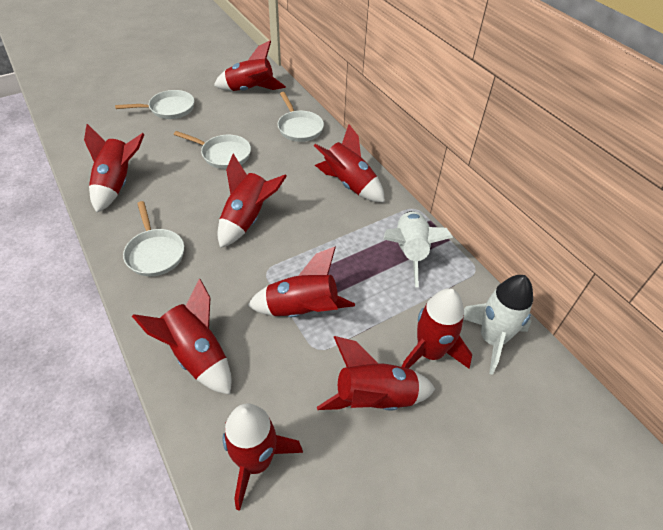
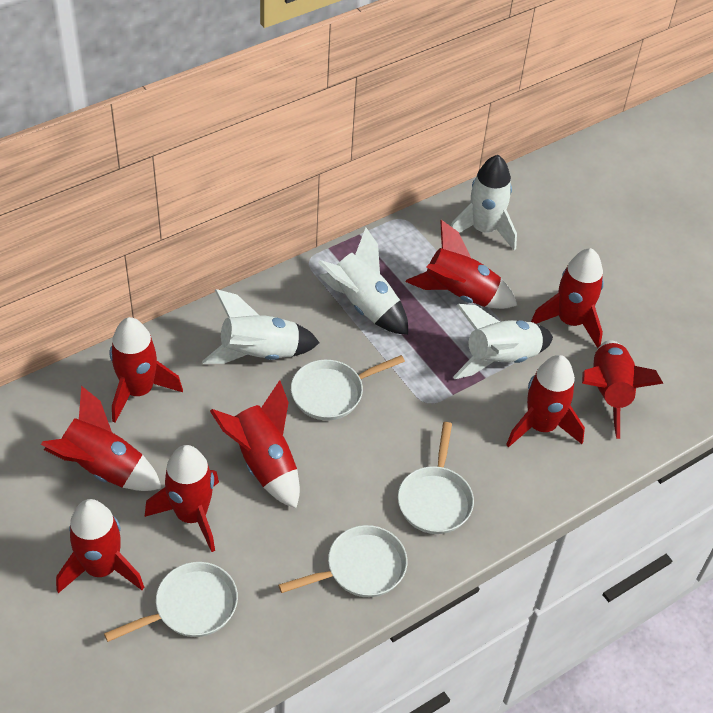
white rocket: [384,211,453,287] [463,275,533,375] = 2 -> [202,289,320,364] [318,228,408,335] [451,155,517,250] [453,304,553,379] = 4

